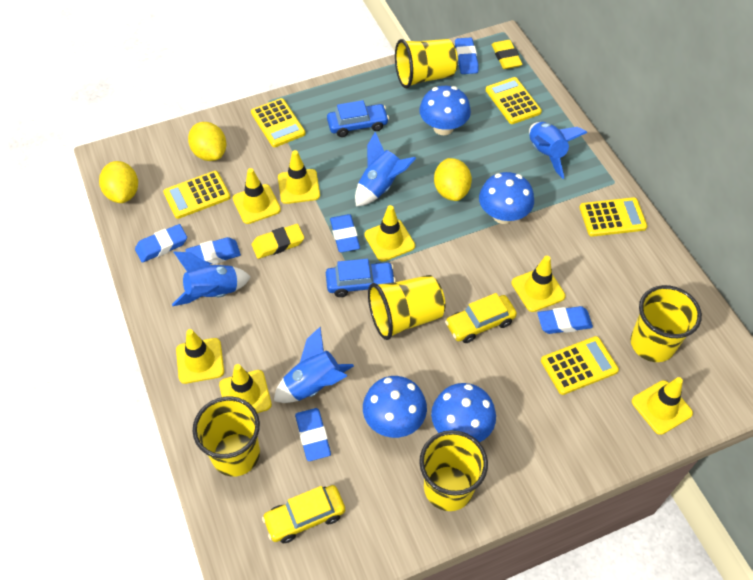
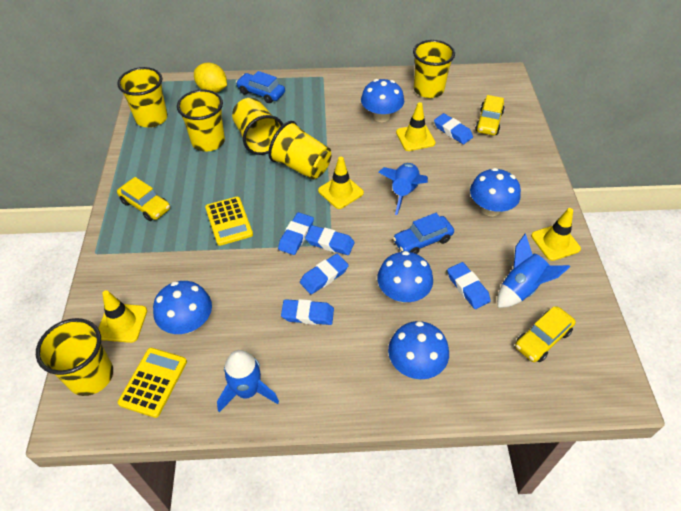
blue mushroom: [363,376,427,438] [419,86,471,135] [431,383,496,443] [479,172,534,224] = 4 -> [153,281,212,334] [361,79,404,122] [377,251,433,303] [388,321,449,379] [470,168,521,216] = 5
blue rocket: [172,252,251,306] [274,327,354,403] [355,132,416,207] [529,122,587,179] = 4 -> [217,350,279,412] [378,163,428,215] [497,234,570,308] = 3
yellow calculator: [163,171,231,219] [251,98,306,147] [486,77,542,124] [541,336,619,395] [579,197,647,237] = 5 -> [118,348,187,418] [205,197,253,246] = 2
yellow car: [262,485,345,543] [445,293,517,343] = 2 -> [117,177,170,221] [475,95,505,135] [515,306,576,362] = 3
yellow cup: [193,396,260,477] [368,275,445,340] [395,39,458,88] [419,430,488,511] [630,285,702,362] = 5 -> [36,318,113,396] [117,67,168,127] [177,90,225,152] [232,98,283,155] [268,121,331,180] [413,40,455,98] = 6
yellow eraser: [252,224,304,259] [492,40,523,69] = 2 -> none = 0
yellow lemon: [99,161,138,203] [188,122,226,161] [434,158,472,201] = 3 -> [194,63,227,93] = 1
yellow traffic cone: [176,329,224,384] [219,364,272,413] [233,168,281,224] [278,150,320,204] [364,205,415,262] [511,256,566,312] [632,377,693,435] = 7 -> [98,290,147,343] [318,157,364,209] [396,102,436,151] [531,208,581,261] = 4

